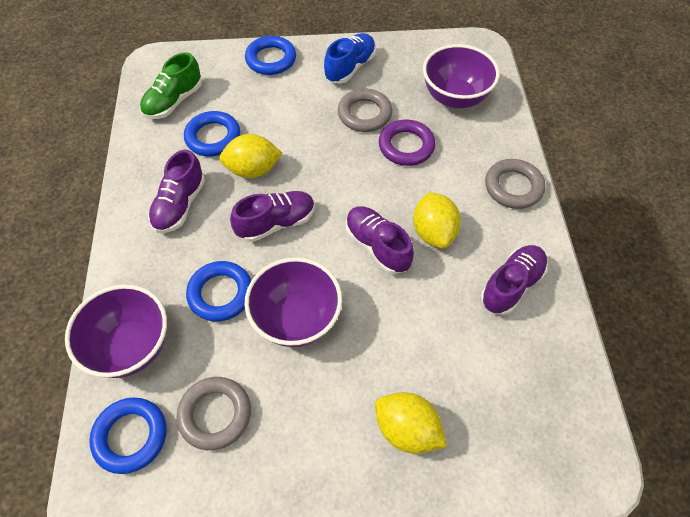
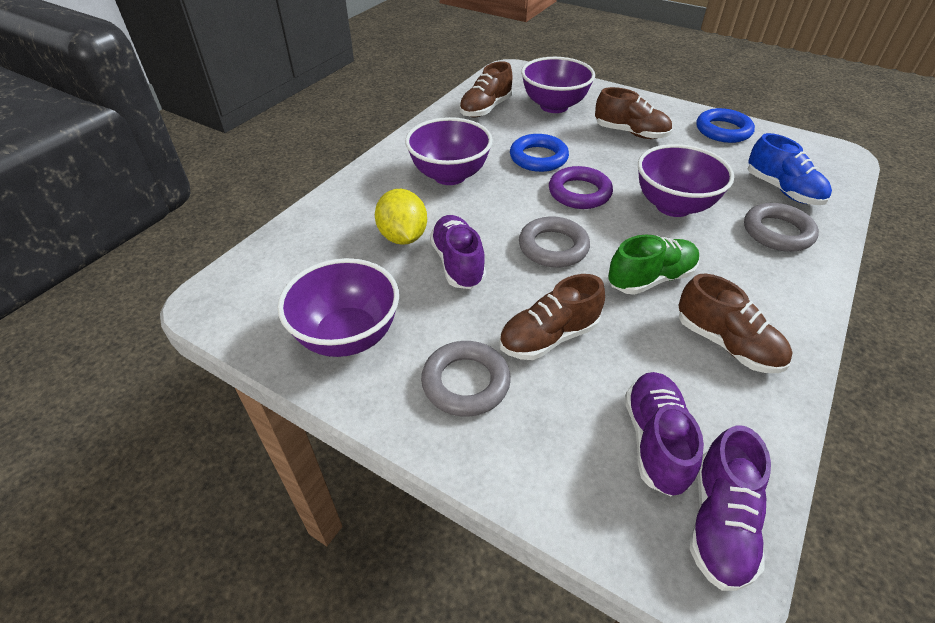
blue ring: [89,397,167,474] [184,111,240,157] [186,261,251,321] [245,36,296,75] = 4 -> [510,134,569,172] [696,108,755,143] = 2
brown shoe: none = 0 -> [459,61,512,117] [499,274,605,360] [595,87,672,139] [678,274,793,373] = 4
purple bowl: [65,284,167,378] [245,257,342,347] [423,44,500,108] = 3 -> [278,258,399,357] [405,117,493,185] [521,57,595,113] [638,144,734,217] = 4
purple shoe: [148,150,205,233] [230,191,315,242] [346,206,414,274] [481,245,548,315] = 4 -> [430,215,486,289] [625,372,704,496] [690,425,771,591] = 3
yellow lemon: [219,134,282,178] [375,392,447,454] [413,192,461,248] = 3 -> [375,189,427,245] = 1

